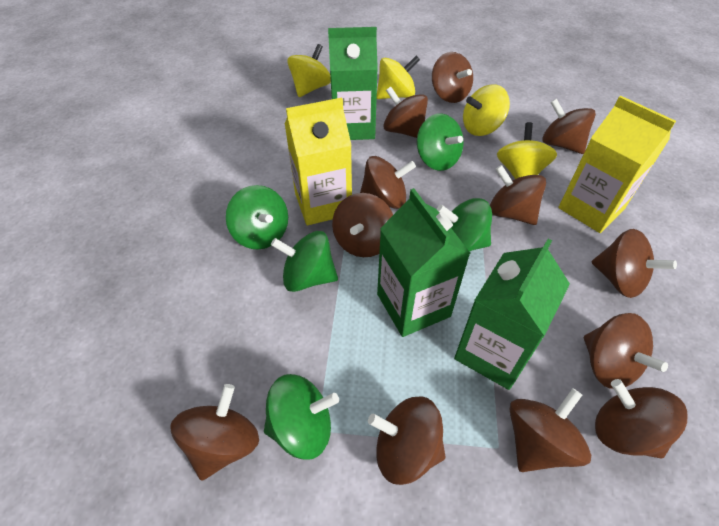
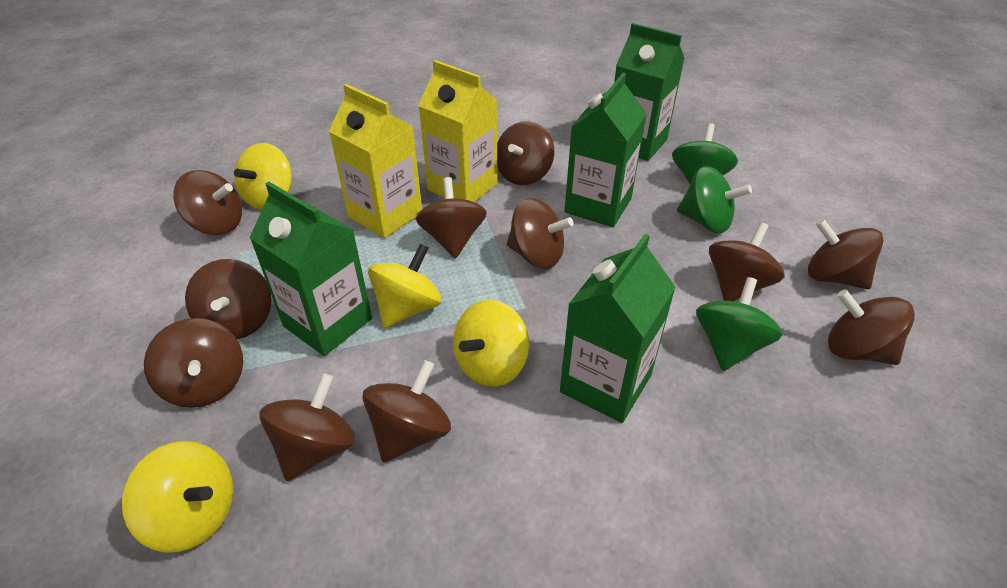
brown spinning top: [170,384,259,481] [332,193,393,257] [360,156,416,209] [368,396,446,485] [383,87,428,138] [432,52,473,103] [490,165,546,225] [509,388,591,472] [542,99,596,154] [584,313,668,389] [592,229,677,298] [595,379,687,459] = 12 -> [144,318,243,408] [173,170,242,235] [185,259,271,339] [260,373,355,481] [362,360,451,463] [416,177,487,258] [497,121,554,185] [507,198,574,269] [709,222,785,301] [808,219,884,289] [828,289,915,365] = 11
green carton: [328,27,378,140] [377,188,471,337] [454,239,570,390] = 3 -> [250,182,372,356] [560,234,676,423] [564,73,647,227] [614,23,685,161] = 4
green spinning top: [226,185,288,249] [264,374,339,459] [271,231,338,292] [417,114,464,171] [437,198,492,252] = 5 -> [672,123,738,184] [677,166,752,233] [696,277,783,371] = 3

